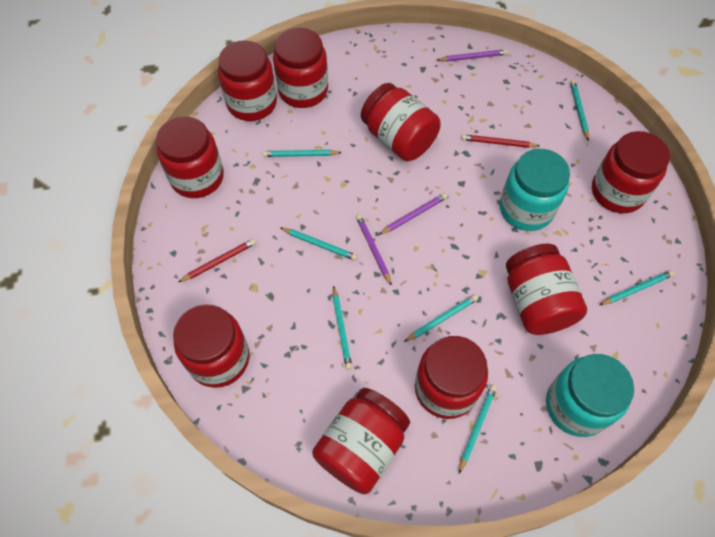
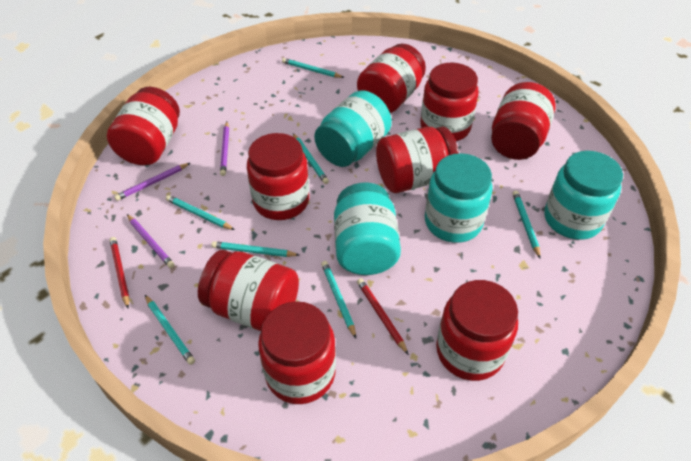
turquoise jar: [500,149,570,231] [546,354,634,437] = 2 -> [314,90,392,167] [334,182,401,275] [425,153,492,243] [544,151,623,240] = 4

